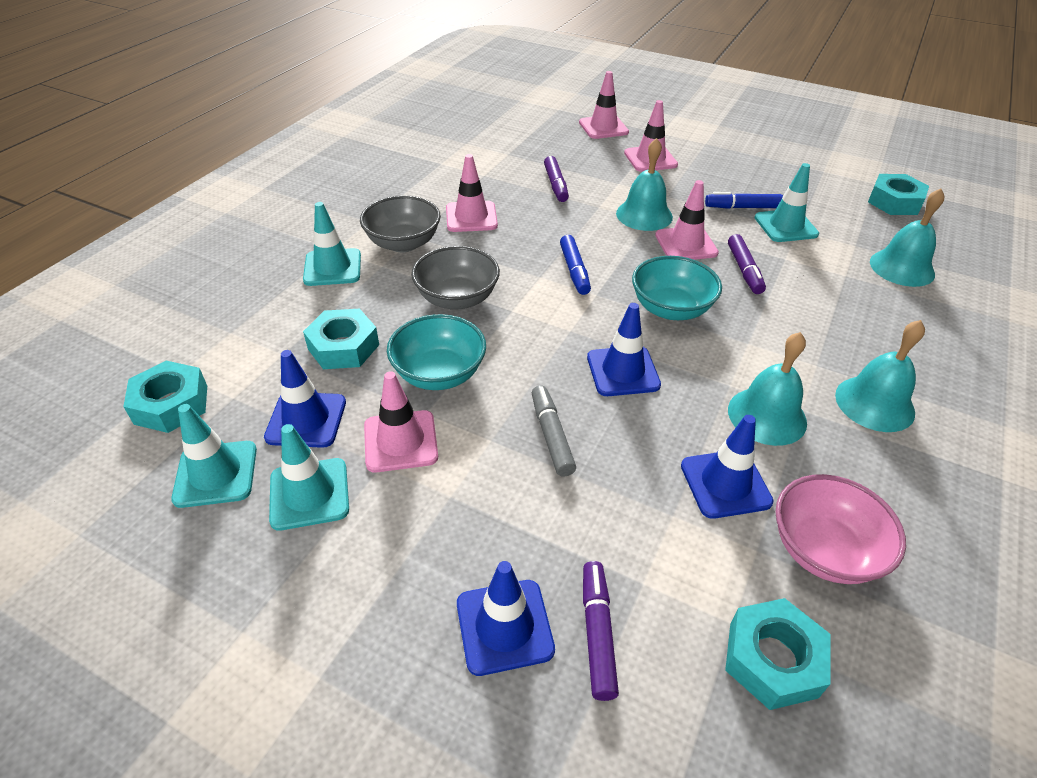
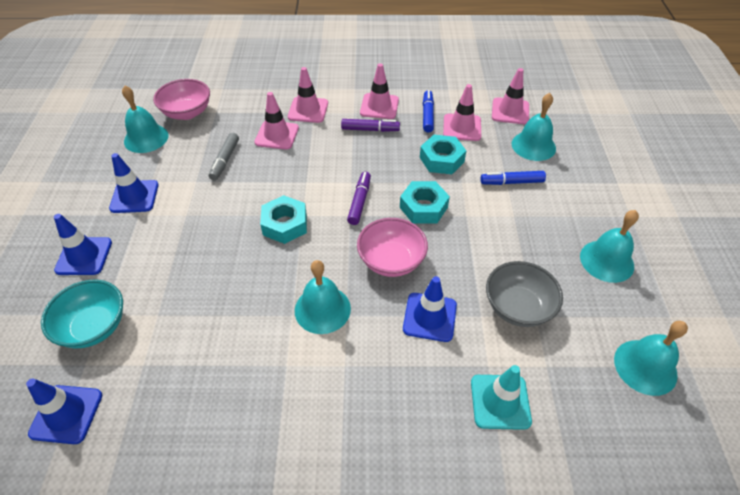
grey bowl: [360,196,441,252] [411,246,500,310] = 2 -> [486,261,563,327] = 1
pink bowl: [775,474,906,584] = 1 -> [153,79,210,120] [357,218,428,277] = 2
purple marker: [544,156,569,202] [583,561,619,701] [728,234,766,294] = 3 -> [341,119,400,132] [347,172,371,225] = 2
turquoise bell: [616,138,673,231] [728,332,807,446] [835,320,925,432] [870,189,945,287] = 4 -> [122,85,169,153] [295,260,351,334] [512,93,556,161] [580,210,639,283] [614,321,688,396] = 5
turquoise bowl: [387,314,486,390] [632,256,722,320] = 2 -> [41,280,123,348] = 1
turquoise nut: [123,361,207,433] [303,308,379,369] [725,598,830,710] [868,174,929,215] = 4 -> [260,195,307,244] [400,181,450,224] [420,135,466,174] = 3
turquoise traffic cone: [171,404,257,508] [269,424,349,531] [303,202,361,286] [755,163,819,242] = 4 -> [471,365,532,430] = 1

